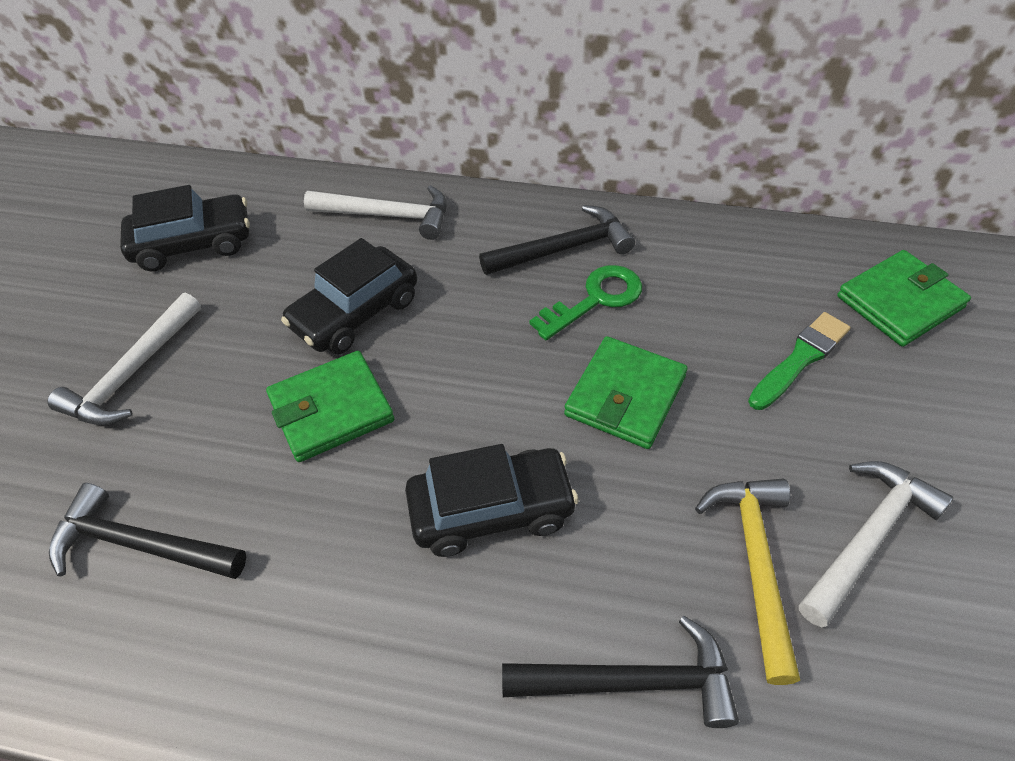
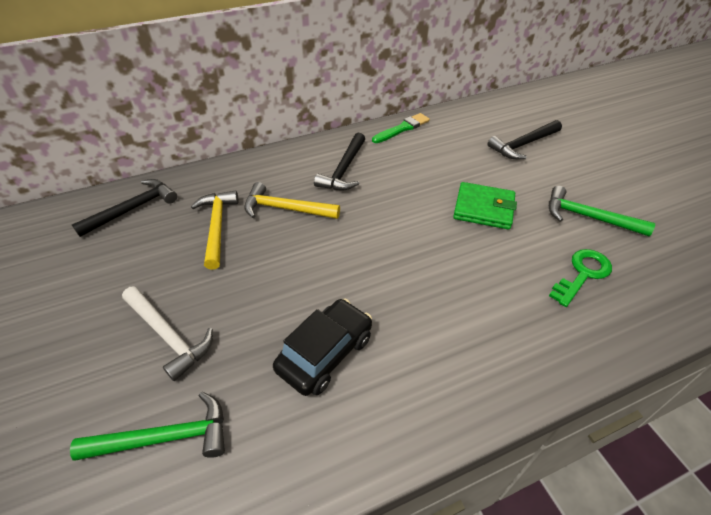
black car: [120,185,250,271] [281,238,417,354] [405,444,579,557] = 3 -> [273,299,372,396] = 1
green hammer: none = 0 -> [70,392,225,460] [549,186,655,236] = 2
green wallet: [266,351,394,462] [564,336,688,449] [837,250,971,347] = 3 -> [453,182,517,230] = 1
white hammer: [48,293,201,425] [304,185,447,240] [799,461,953,627] = 3 -> [122,286,213,381] = 1
yellow hammer: [695,478,800,685] = 1 -> [191,190,239,270] [244,182,340,219] = 2

